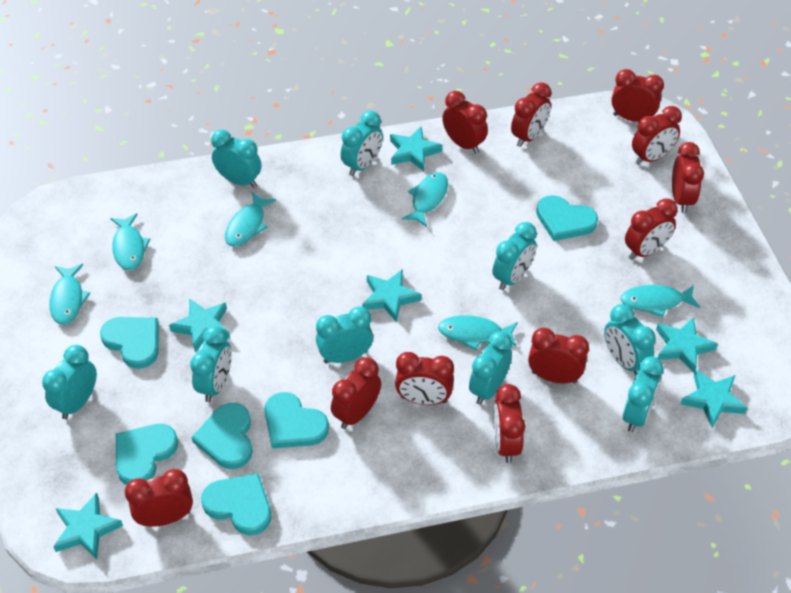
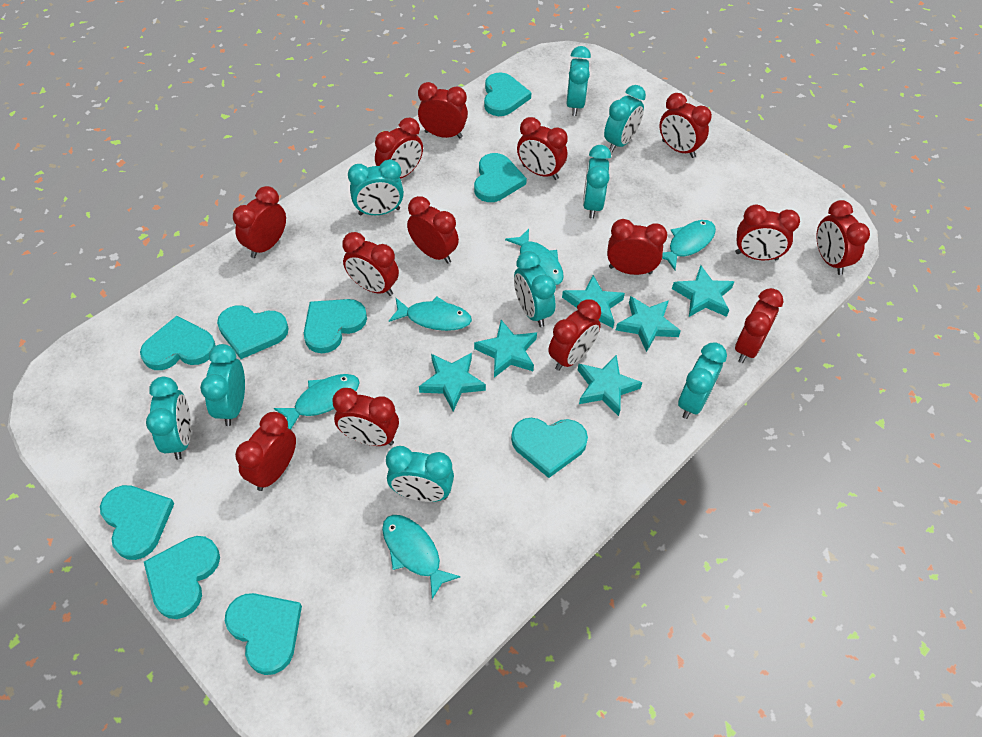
red clock: [125,469,193,527] [331,357,381,429] [395,352,454,405] [442,91,488,154] [493,384,525,463] [511,82,551,147] [528,328,589,383] [611,69,664,122] [625,198,678,260] [632,106,682,165] [672,142,704,213] = 11 -> [233,186,286,258] [235,412,296,491] [332,388,399,446] [342,232,399,296] [375,118,423,179] [407,196,459,264] [418,82,468,138] [517,117,568,180] [548,299,601,371] [607,219,667,275] [659,93,712,158] [735,204,800,260] [735,288,784,363] [816,200,870,275] = 14
turquoise fish: [49,264,90,325] [110,213,150,271] [225,192,276,247] [402,172,448,227] [438,315,518,350] [620,285,700,317] = 6 -> [274,374,359,430] [382,515,461,599] [389,296,472,331] [505,229,564,285] [662,220,716,270] = 5
turquoise heart: [100,317,159,369] [116,424,178,485] [191,403,253,469] [201,473,271,535] [264,392,329,449] [536,195,598,241] = 6 -> [100,485,175,560] [140,316,216,370] [144,536,220,619] [217,305,289,359] [225,593,302,675] [304,299,367,353] [474,153,527,202] [484,72,532,116] [511,418,588,478] = 9

